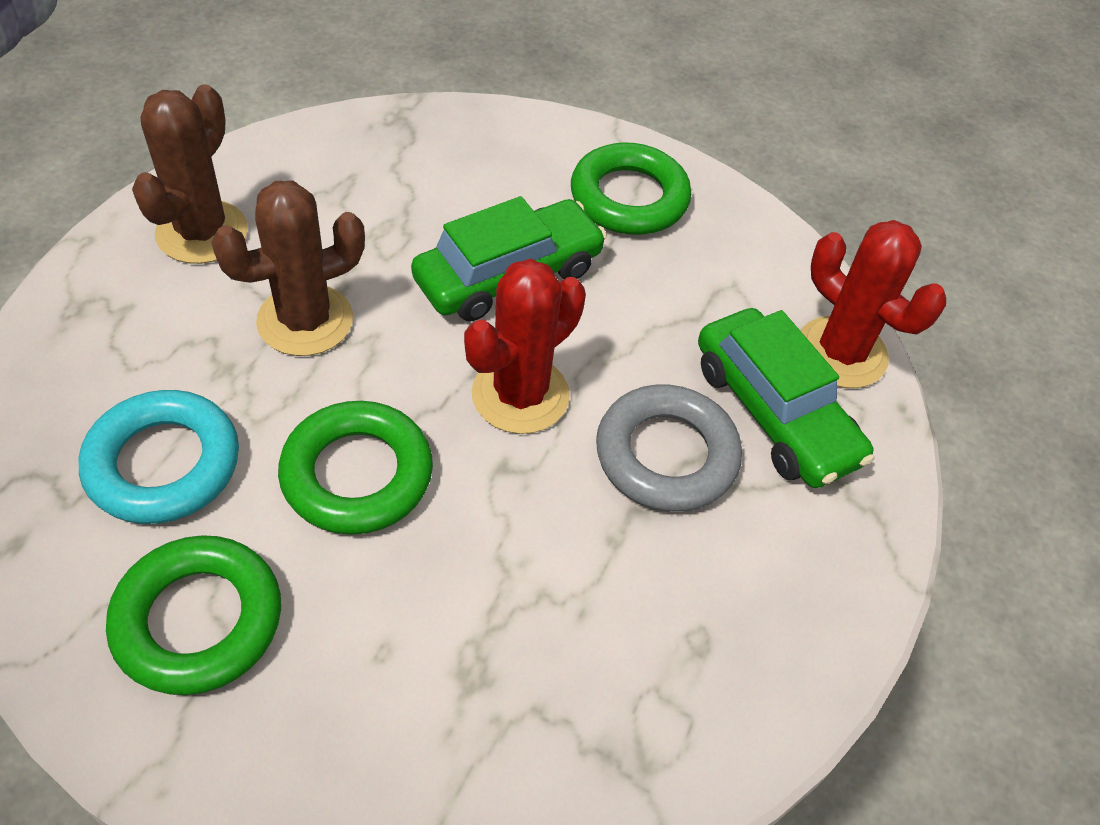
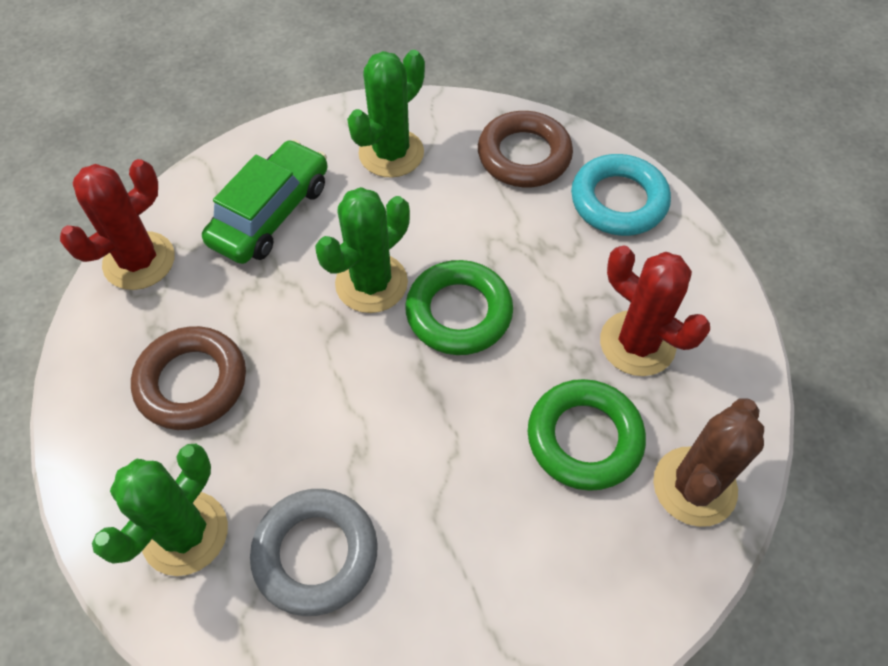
brown cactus: [132,84,248,264] [211,181,365,356] = 2 -> [653,398,764,527] = 1
brown ring: none = 0 -> [131,326,246,430] [478,111,573,187] = 2
green cactus: none = 0 -> [92,444,228,576] [315,187,410,313] [347,50,425,178] = 3
green car: [411,196,607,321] [698,308,874,488] = 2 -> [202,139,328,264] = 1
green ring: [106,535,281,695] [278,401,433,535] [571,142,691,235] = 3 -> [405,260,513,355] [528,379,646,491] = 2

